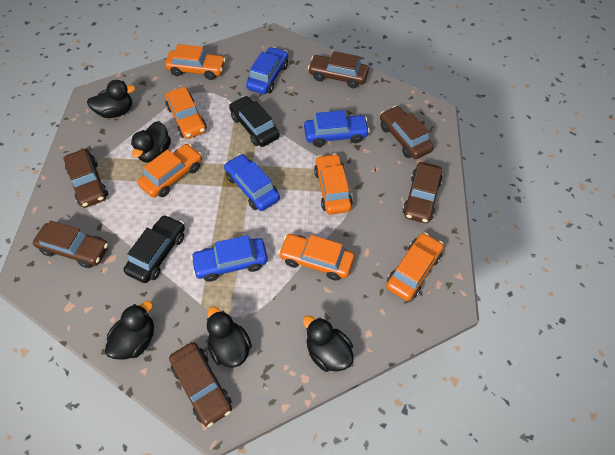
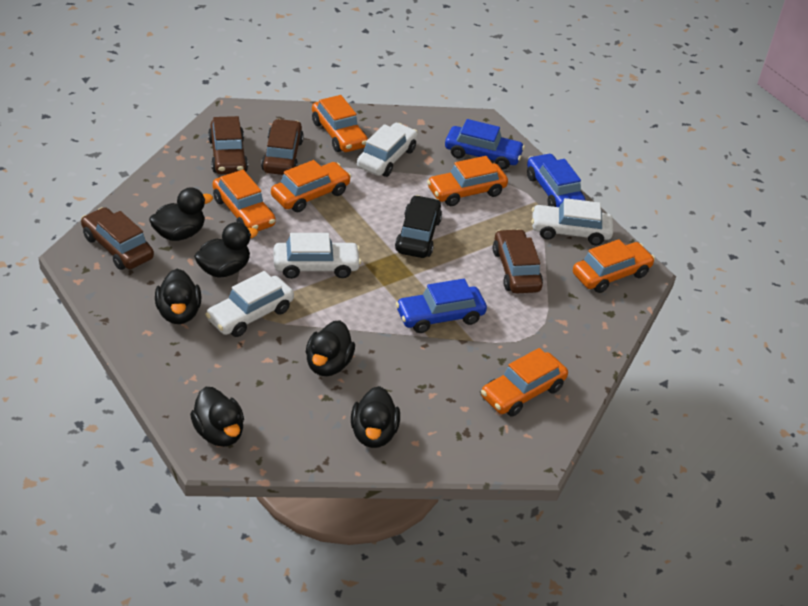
black car: [124,214,185,283] [229,96,280,147] = 2 -> [395,195,442,258] = 1
black duck: [87,80,136,118] [105,301,154,360] [131,121,171,163] [207,306,252,368] [303,315,354,372] = 5 -> [149,187,213,241] [155,269,201,324] [190,387,244,447] [194,222,258,278] [306,320,355,376] [351,386,400,448] = 6
blue car: [191,235,268,282] [224,154,280,211] [246,47,288,94] [304,110,370,147] = 4 -> [396,279,487,333] [445,119,525,170] [527,153,585,207] = 3
brown car: [33,221,109,268] [63,149,108,208] [169,342,232,427] [308,51,369,88] [380,106,434,159] [402,162,442,223] = 6 -> [81,207,154,270] [208,116,248,174] [261,119,304,175] [493,229,543,294] = 4
white car: none = 0 -> [205,271,294,337] [273,233,361,279] [357,123,418,177] [531,198,613,245] = 4

